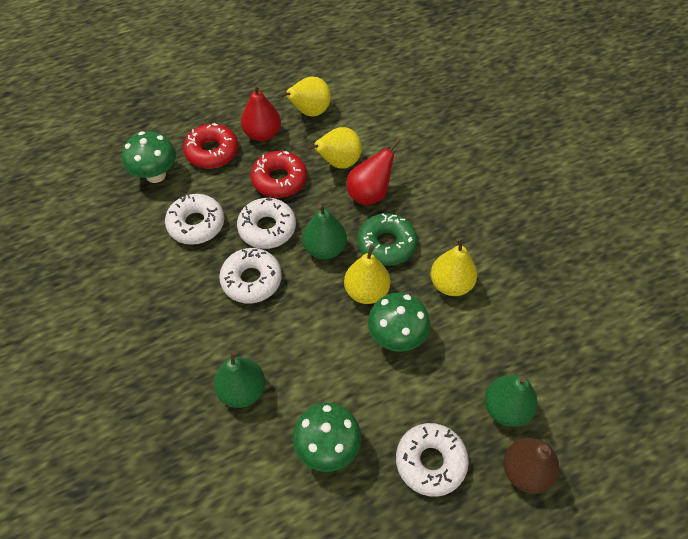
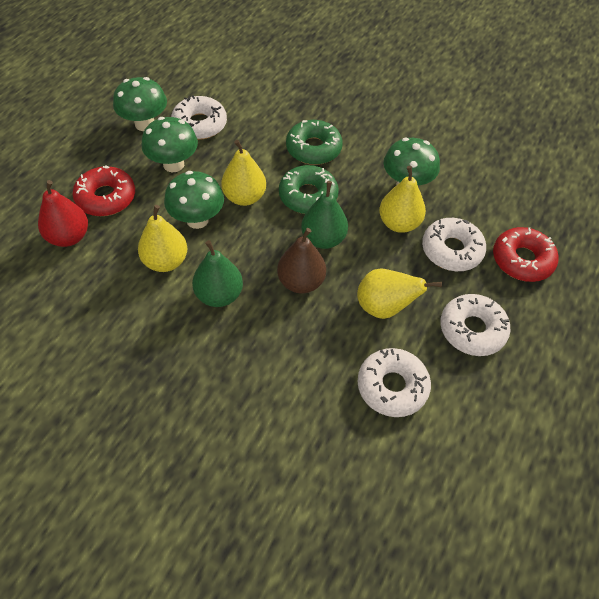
green donut: [357,213,417,266] = 1 -> [279,165,339,214] [286,120,343,165] = 2
green mushroom: [122,131,176,183] [293,403,361,472] [368,292,430,352] = 3 -> [113,77,167,131] [141,117,198,172] [164,171,224,229] [384,138,440,185] = 4
green pear: [214,351,265,408] [302,204,347,260] [484,375,537,427] = 3 -> [192,240,243,307] [301,181,348,249] = 2
red pear: [241,84,281,141] [347,139,401,205] = 2 -> [38,180,88,247] = 1

